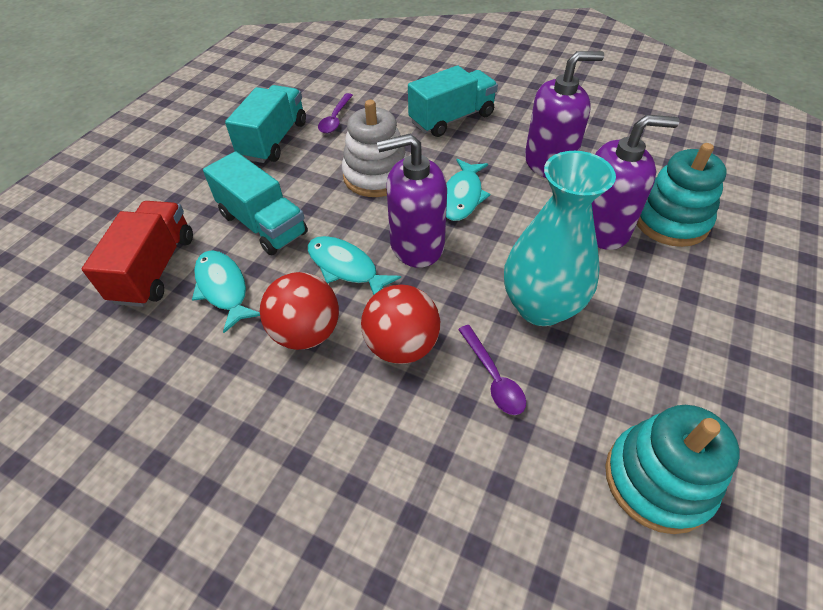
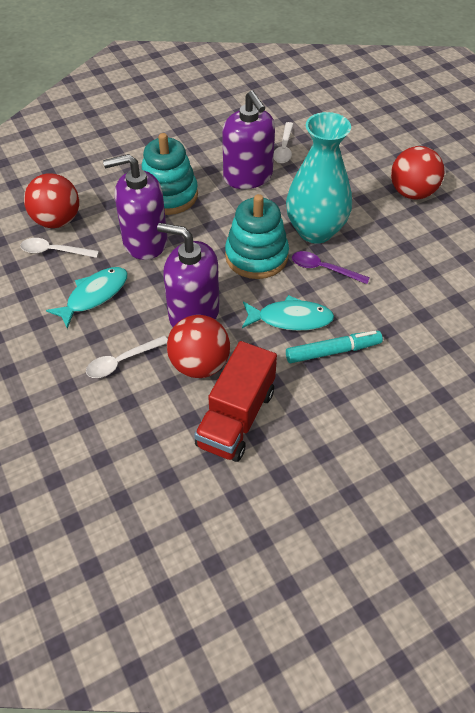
purple spoon: [318,93,353,133] [458,325,526,415] = 2 -> [292,251,370,284] = 1
red ball: [260,272,339,350] [361,285,440,364] = 2 -> [24,173,79,228] [167,315,230,378] [391,146,444,200] = 3
turquoise fish: [192,250,260,333] [308,236,401,295] [446,159,490,221] = 3 -> [46,267,128,329] [242,295,334,331] = 2
turquoise marker: none = 0 -> [286,331,383,363] = 1
turquoise truck: [203,151,308,255] [225,85,306,163] [408,65,498,137] = 3 -> none = 0
white spoon: none = 0 -> [20,238,99,258] [86,335,168,378] [274,122,293,163] = 3
white stacking toy: [342,100,407,197] = 1 -> none = 0

